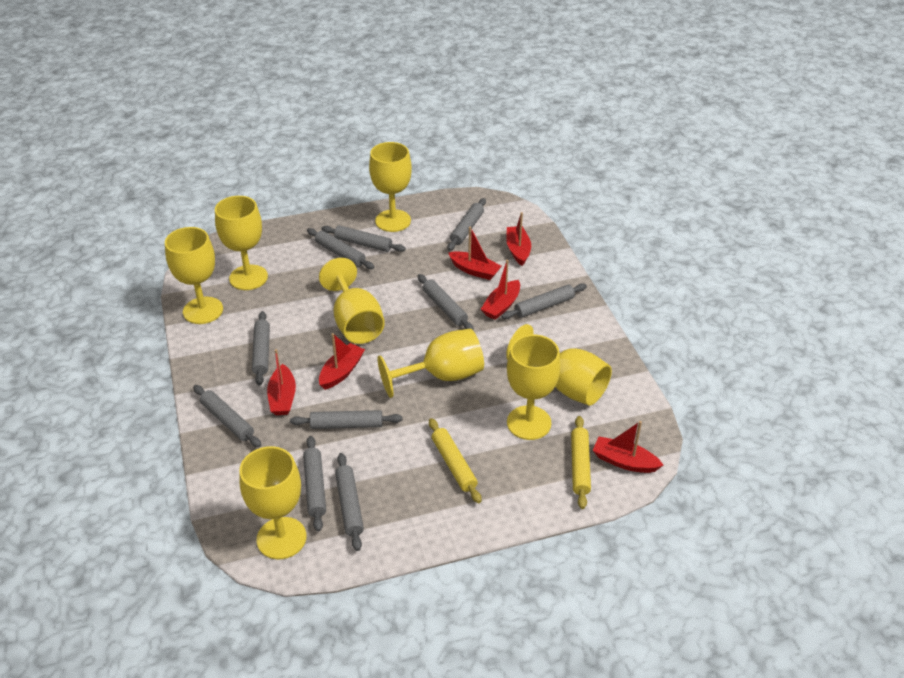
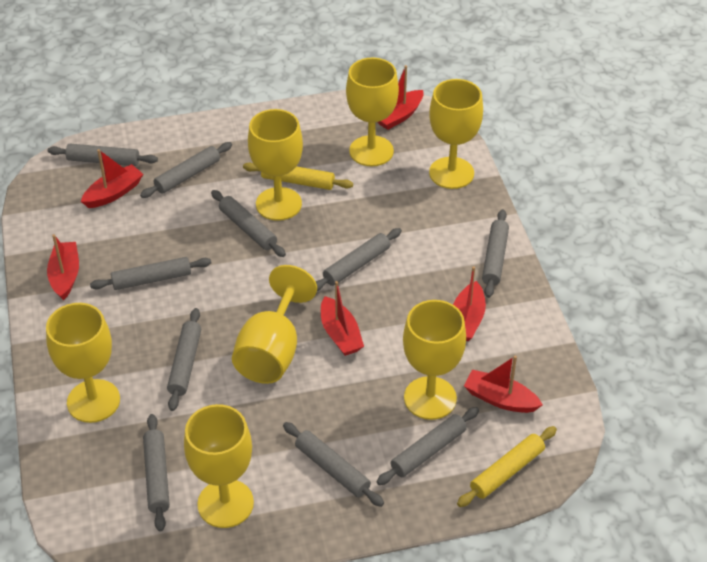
yellow goblet: [165,227,223,324] [215,196,268,290] [239,446,307,559] [319,258,385,344] [369,142,412,232] [377,329,484,398] [506,324,612,405] [507,335,561,440] = 8 -> [46,303,120,423] [184,404,254,528] [232,265,317,384] [248,109,303,221] [346,58,399,167] [403,300,466,420] [429,79,483,189] = 7

